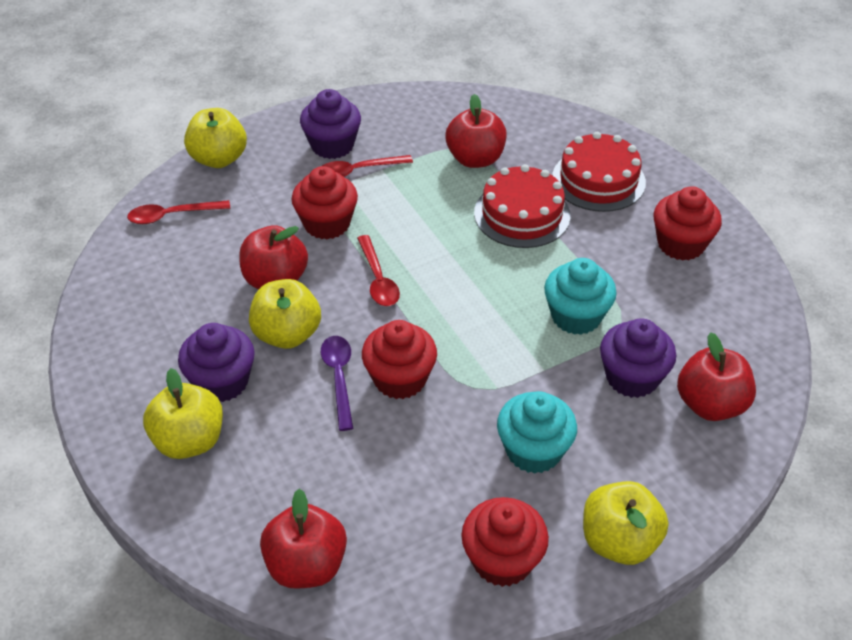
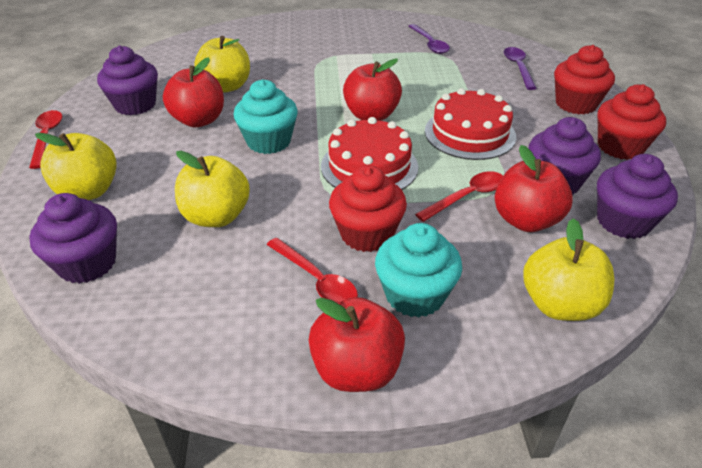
purple cupcake: [178,323,255,402] [300,89,361,159] [600,318,676,398] = 3 -> [29,193,117,284] [97,45,158,115] [529,117,601,195] [597,154,678,239] = 4
purple spoon: [321,336,353,431] = 1 -> [408,24,450,54] [504,47,537,90] = 2
red cupcake: [292,166,358,240] [362,320,437,399] [461,497,549,587] [654,186,722,261] = 4 -> [329,165,407,252] [554,45,615,114] [598,84,666,160] = 3

